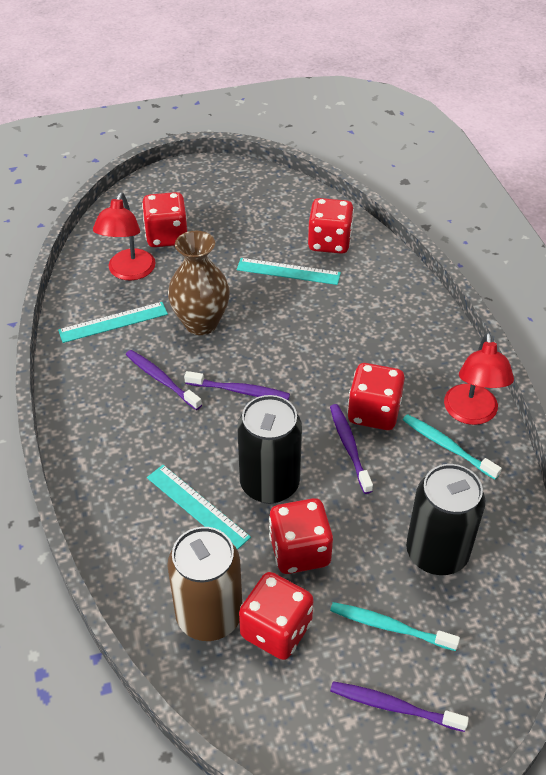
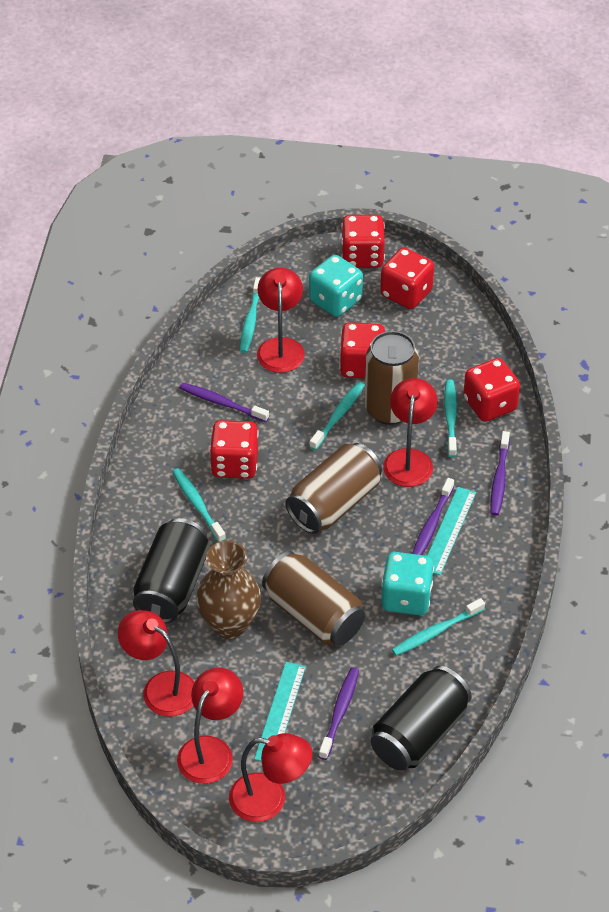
brown can: [167,527,242,641] = 1 -> [262,551,365,646] [286,443,382,534] [364,331,419,425] = 3
red lamp: [93,193,156,280] [444,332,514,425] = 2 -> [118,610,194,716] [177,667,243,784] [229,733,312,822] [257,268,305,373] [383,378,438,487] = 5
turquoise dice: none = 0 -> [309,255,363,317] [381,552,434,615] = 2
turquoise ruler: [58,302,168,343] [147,465,251,550] [237,258,341,285] = 3 -> [254,662,306,761] [427,487,476,575] = 2
turquoise toothbrush: [330,602,460,651] [403,414,502,480] = 2 -> [173,468,226,542] [240,277,261,353] [309,381,365,450] [392,598,485,656] [444,379,457,457] = 5

